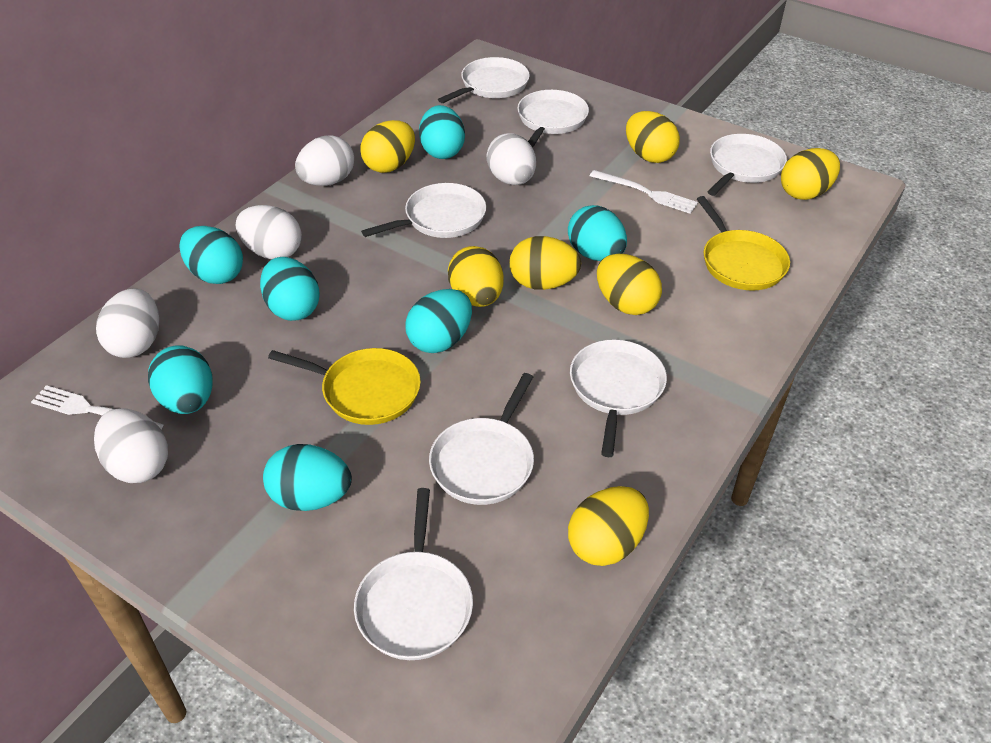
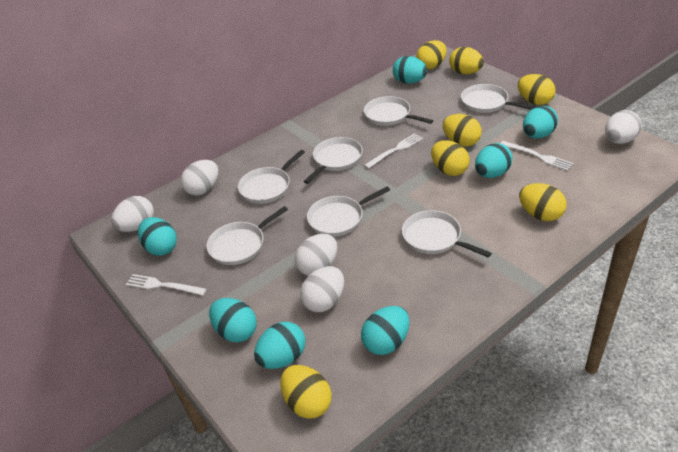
white fork: [31,385,164,429] [590,170,698,214] = 2 -> [126,274,207,295] [364,133,423,169] [500,141,574,171] = 3
yellow pan: [268,348,421,425] [697,196,790,291] = 2 -> none = 0

